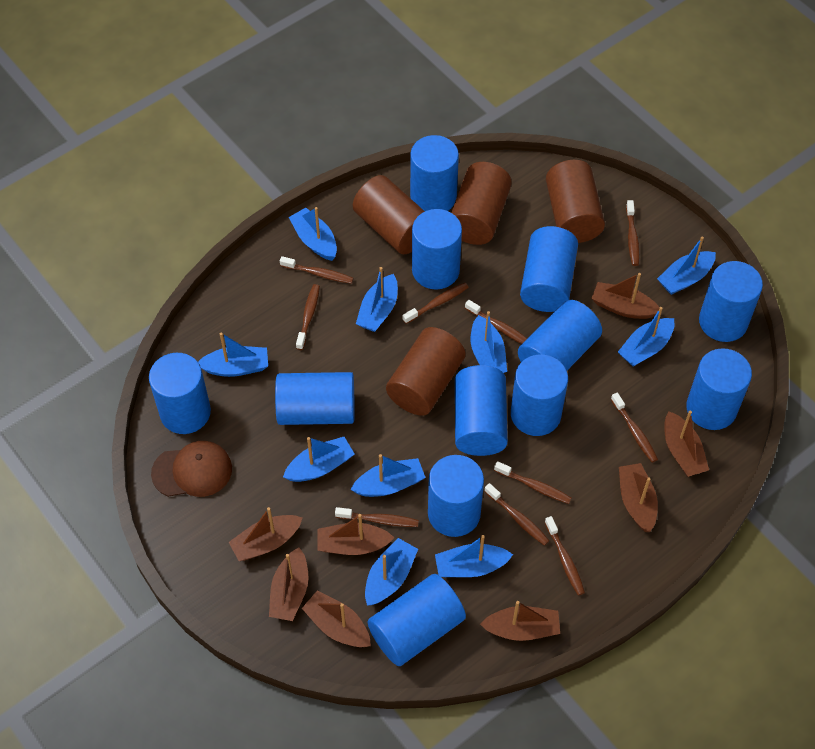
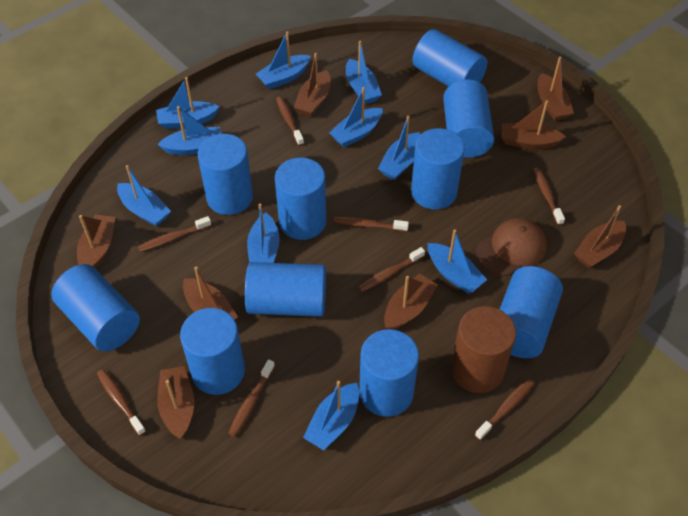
blue cylinder: [149,353,211,434] [275,372,355,425] [368,574,466,666] [410,135,459,211] [412,209,462,290] [428,455,484,537] [455,365,508,456] [511,354,568,436] [518,300,602,370] [520,226,578,312] [686,348,752,430] [699,261,763,342] = 12 -> [51,264,140,351] [180,308,245,395] [198,134,253,215] [245,262,326,317] [275,158,326,240] [359,329,419,417] [411,128,465,209] [412,29,487,87] [443,79,494,158] [499,266,563,358] = 10
brown cylinder: [353,175,425,254] [386,327,466,416] [451,162,512,245] [546,160,605,243] = 4 -> [451,306,516,393] = 1
brown toothbrush: [280,256,354,284] [296,284,320,350] [335,507,419,527] [402,283,469,324] [465,300,527,344] [484,483,550,546] [494,461,572,504] [545,516,585,596] [611,393,658,463] [626,200,640,266] = 10 -> [97,369,146,436] [138,216,211,252] [228,359,275,437] [276,97,304,146] [333,216,409,232] [358,247,425,292] [475,379,534,440] [533,167,565,225] = 8

